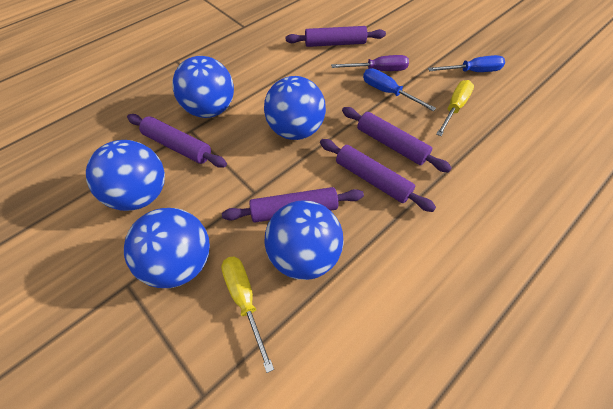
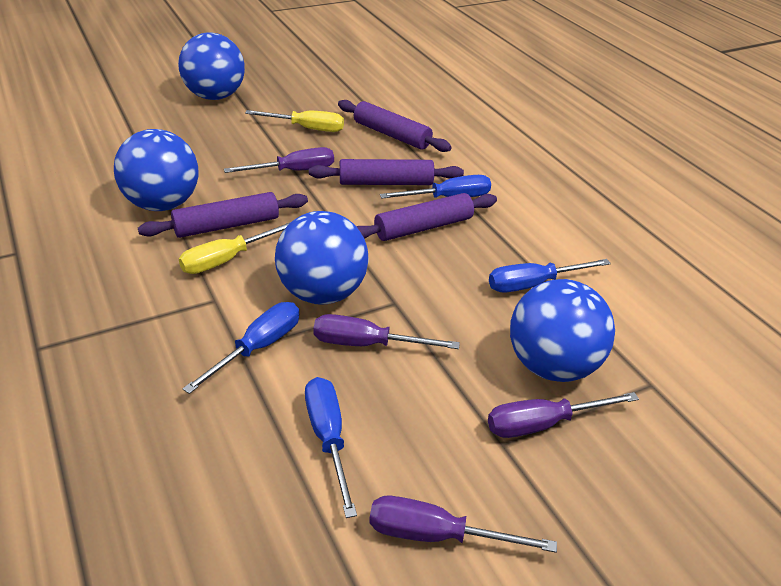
blue ball: [86,140,165,211] [124,208,210,288] [172,56,234,118] [264,76,326,140] [265,200,344,280] = 5 -> [114,129,199,211] [178,32,245,100] [275,211,369,305] [510,279,615,382] = 4
blue screwdriver: [363,69,436,111] [428,55,505,72] = 2 -> [183,302,299,394] [305,377,357,518] [380,175,491,199] [489,259,611,292] = 4
purple rolling pin: [127,114,227,168] [222,187,364,223] [286,26,386,47] [320,139,436,212] [342,107,452,172] = 5 -> [138,192,308,238] [309,159,464,185] [338,100,452,152] [357,193,497,241] = 4
purple screwdriver: [331,55,409,71] = 1 -> [224,147,334,173] [313,314,460,349] [369,496,557,553] [488,392,639,438] = 4

